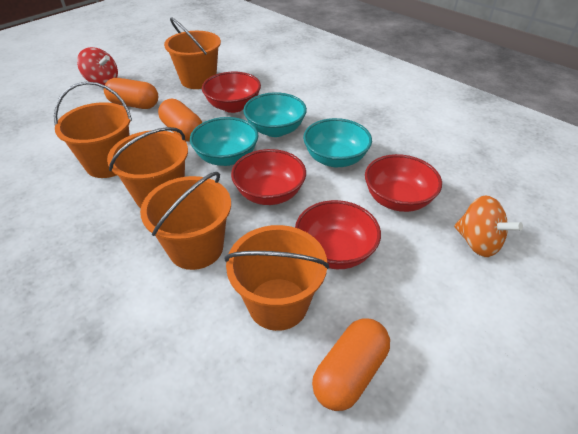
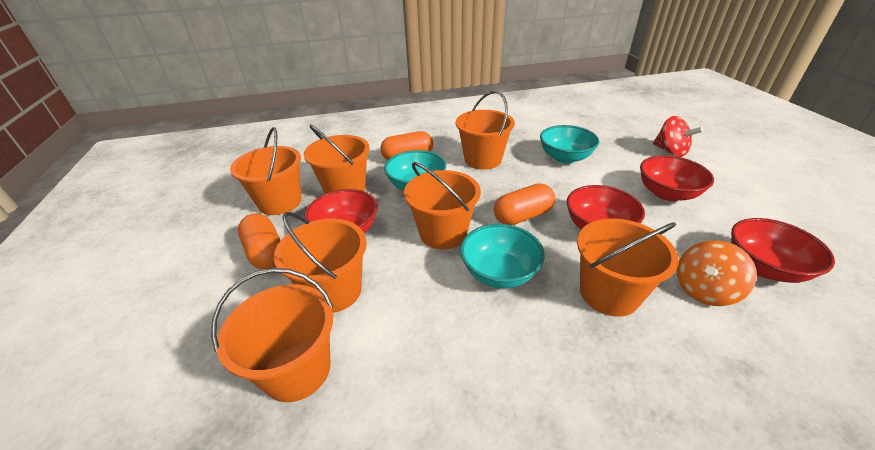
orange bucket: [54,82,132,178] [107,127,188,208] [140,172,231,270] [164,17,221,89] [224,225,329,331] = 5 -> [211,268,333,402] [230,127,301,215] [274,212,367,313] [304,124,370,194] [404,162,481,249] [456,91,515,170] [577,218,679,317] = 7

